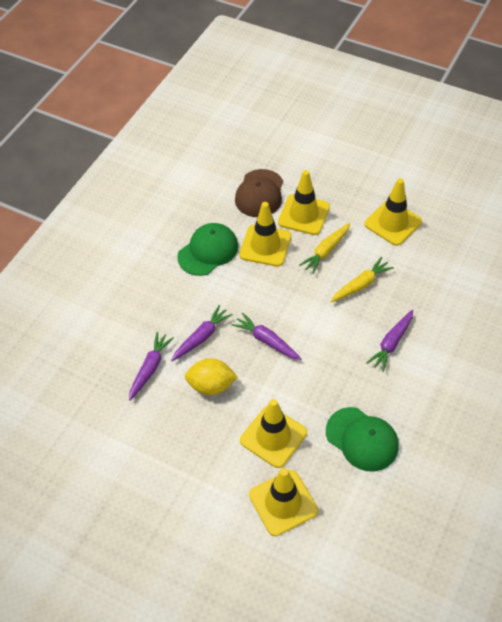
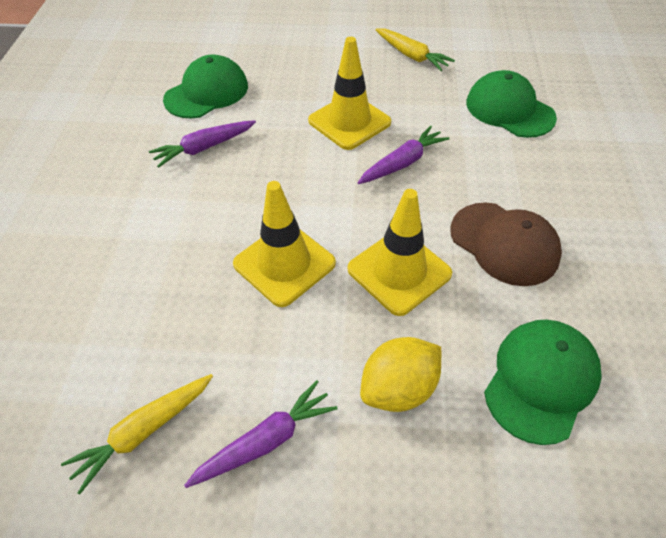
green cap: [177,223,238,276] [326,407,399,471] = 2 -> [163,54,248,118] [466,70,557,138] [484,319,602,445] = 3
purple carrot: [129,332,174,401] [171,305,233,361] [232,313,302,360] [367,310,413,372] = 4 -> [149,120,256,168] [184,380,338,488] [358,126,449,184] = 3
yellow traffic cone: [239,202,291,267] [240,399,307,468] [249,468,318,536] [278,170,330,235] [364,178,422,246] = 5 -> [233,181,336,307] [308,37,391,150] [348,189,452,316] = 3

